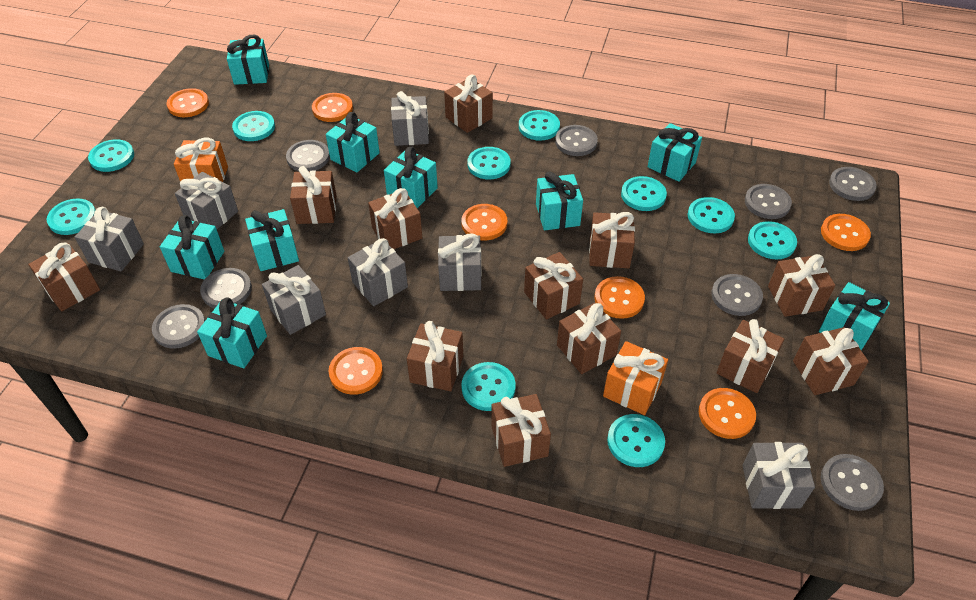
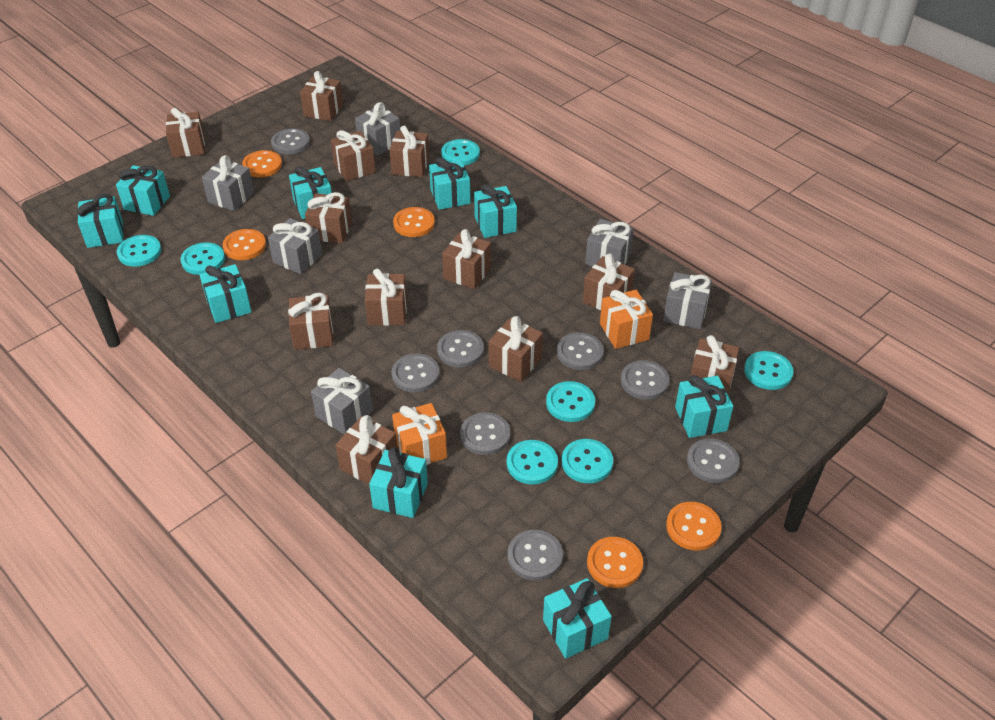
grey gift: [75,206,144,271] [175,172,238,229] [262,265,326,335] [348,238,408,306] [391,91,429,146] [438,233,481,291] [742,442,815,509] = 7 -> [202,155,254,211] [268,218,322,274] [311,368,373,435] [355,102,401,156] [585,219,634,267] [663,272,712,329] = 6
orange button: [167,88,209,117] [312,93,353,122] [329,347,383,395] [461,204,507,240] [594,276,645,319] [699,388,756,439] [821,214,871,251] = 7 -> [223,229,266,260] [242,150,282,177] [393,207,435,237] [587,537,643,588] [666,502,722,550] = 5
turquoise button: [47,199,96,235] [88,139,134,172] [232,111,275,141] [461,362,516,411] [467,147,511,179] [519,110,560,140] [607,414,665,467] [621,176,667,211] [688,197,735,233] [748,221,797,260] = 10 -> [117,235,162,267] [180,242,225,275] [441,139,480,165] [507,440,558,484] [546,381,595,422] [562,439,613,483] [744,351,793,390] = 7

